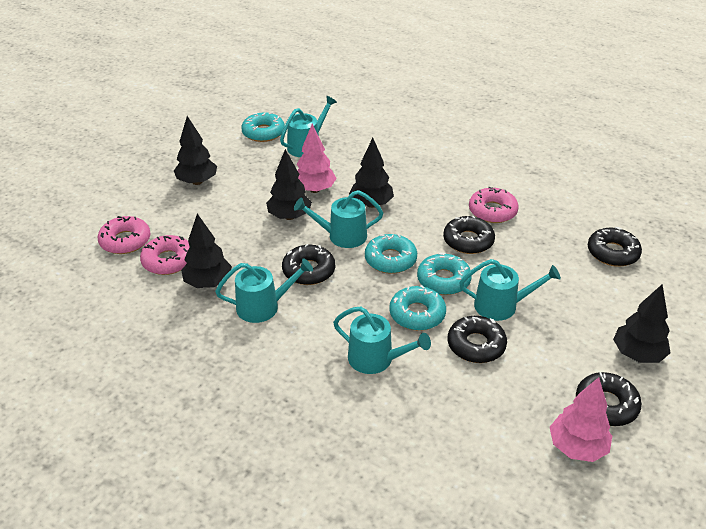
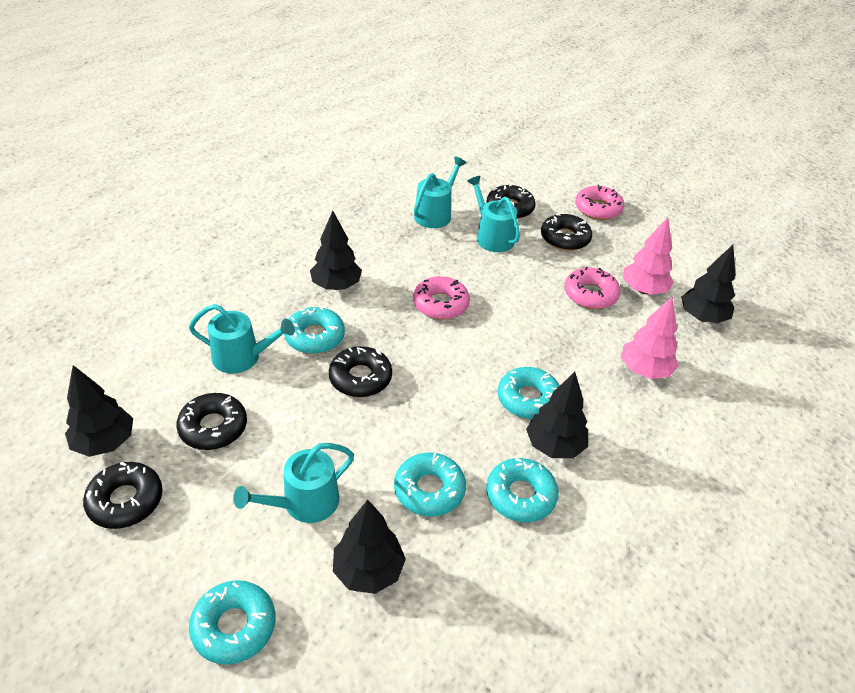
turquoise donut: [241,112,285,142] [365,234,417,274] [389,285,446,331] [417,252,472,295] = 4 -> [189,580,276,665] [284,307,345,354] [394,452,466,517] [486,458,559,522] [498,367,560,419] = 5
turquoise watering can: [215,258,313,323] [280,96,337,157] [294,190,383,248] [333,306,431,374] [459,259,561,321] = 5 -> [189,304,295,374] [233,443,354,523] [414,156,466,228] [467,176,520,252] = 4

